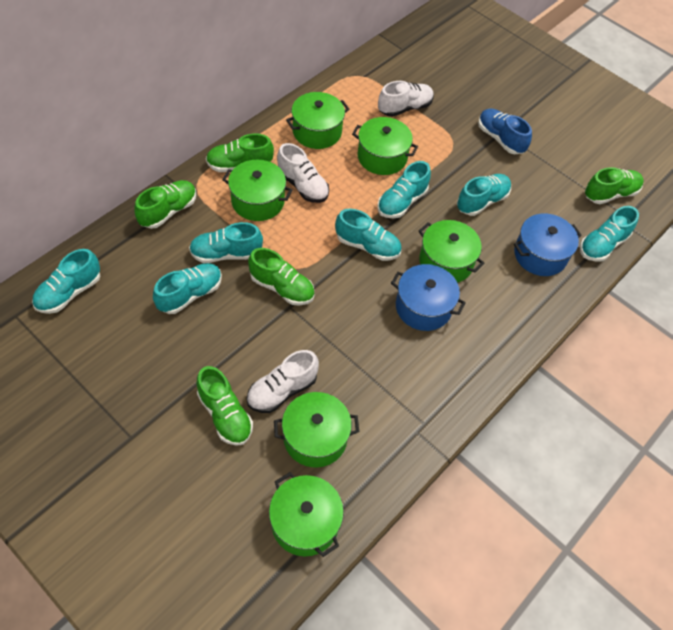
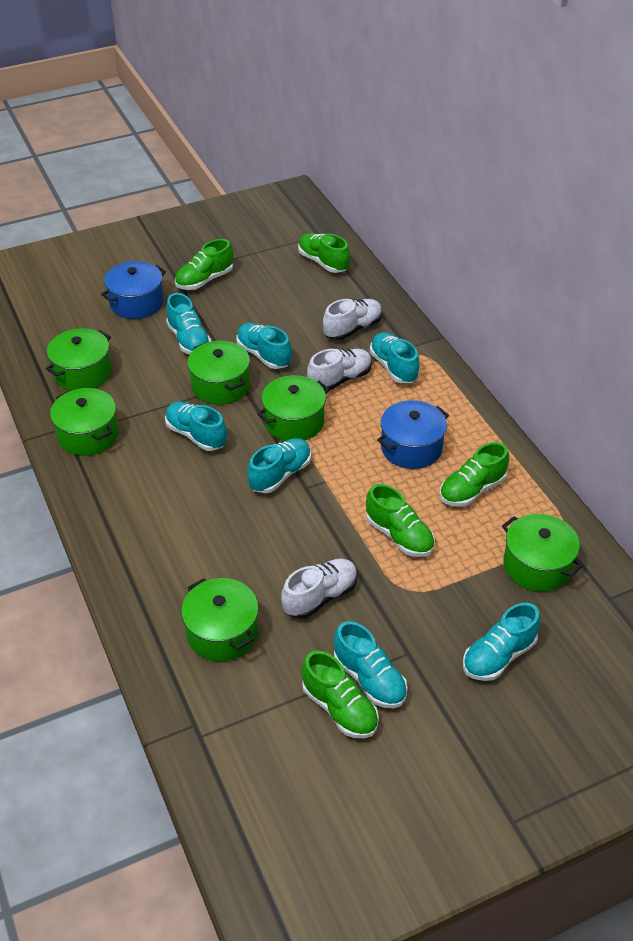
blue shoe: [478,109,532,154] = 1 -> none = 0

